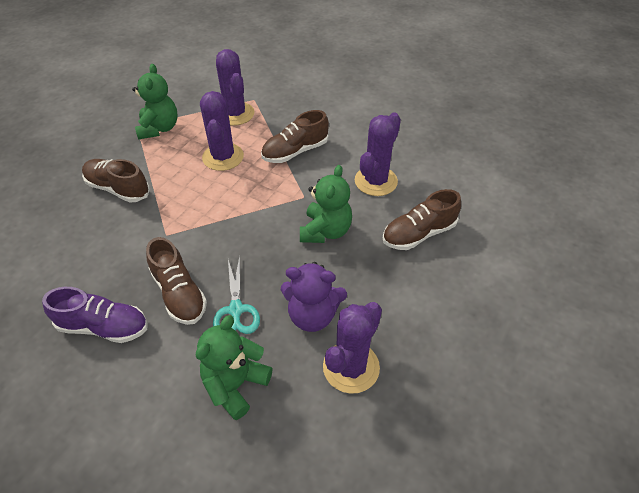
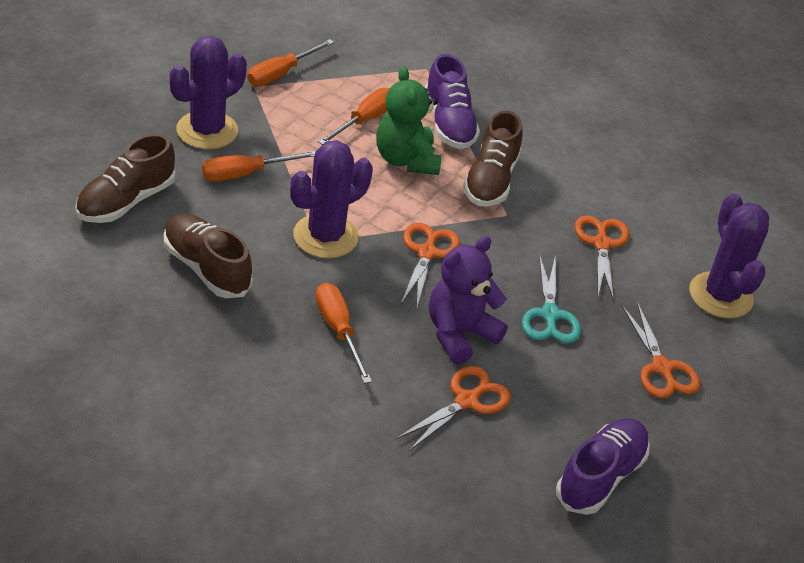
brown shoe: [82,159,150,203] [146,237,207,325] [261,110,329,163] [383,189,461,250] = 4 -> [75,134,176,223] [164,213,252,298] [463,110,523,206] = 3
green teddy bear: [132,64,177,140] [196,315,273,420] [300,165,352,243] = 3 -> [376,67,441,175] = 1
orange scissors: none = 0 -> [396,366,511,451] [401,223,460,307] [575,215,629,300] [622,302,700,399] = 4
orange screwdriver: none = 0 -> [202,151,316,181] [247,39,334,86] [316,283,372,384] [318,88,390,145] = 4
purple cactus: [200,91,244,171] [216,49,254,126] [323,302,382,394] [355,113,401,196] = 4 -> [170,36,247,149] [290,140,373,258] [689,194,769,318] = 3
purple shoe: [42,287,148,343] = 1 -> [425,54,480,149] [556,418,650,515] = 2

